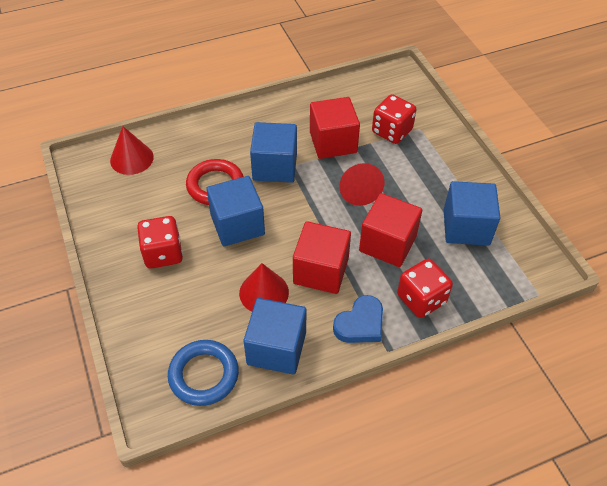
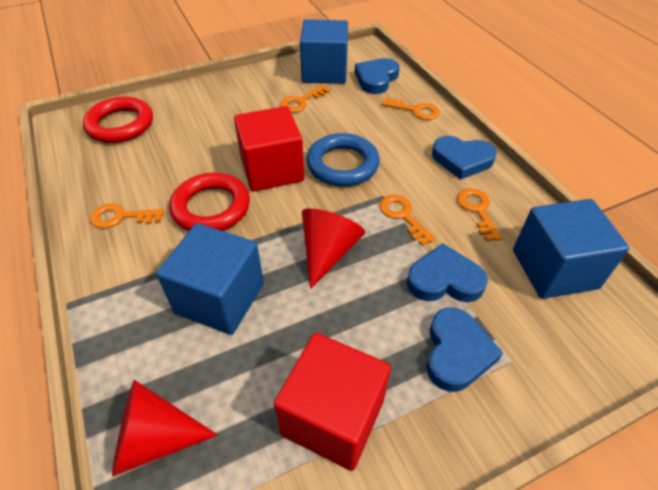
blue cube: [206,176,265,247] [243,298,307,375] [250,122,297,183] [444,181,500,245] = 4 -> [156,223,264,335] [300,19,348,84] [513,199,629,299] = 3
blue heart: [333,295,383,343] = 1 -> [355,58,400,94] [407,243,488,302] [426,308,503,392] [432,136,497,180] = 4
orange key: none = 0 -> [90,203,164,228] [280,85,330,113] [380,195,436,246] [382,97,440,120] [457,188,502,242] = 5
red cone: [110,126,154,175] [239,263,289,312] [339,163,384,206] = 3 -> [112,380,218,477] [302,208,365,289] = 2
red cube: [293,221,351,294] [310,97,360,159] [359,193,422,267] = 3 -> [234,106,304,192] [274,333,391,471] = 2
red dice: [137,216,183,269] [372,94,416,144] [397,259,453,318] = 3 -> none = 0
red ring: [186,159,244,205] = 1 -> [83,97,153,143] [169,173,250,231] = 2

